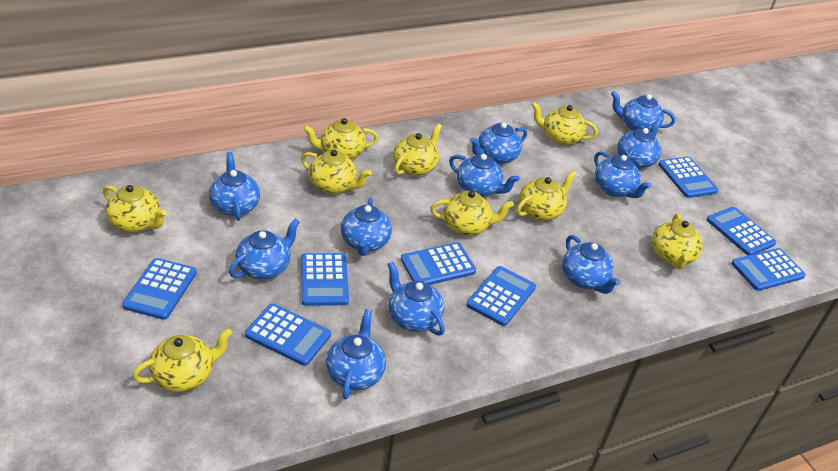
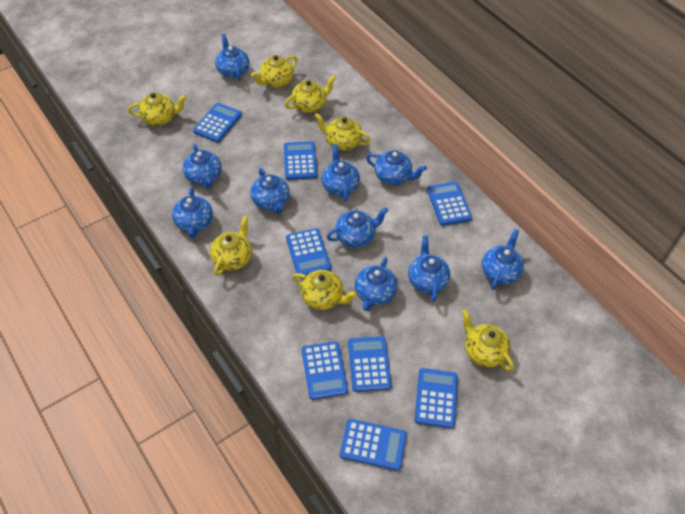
blue teapot: [209,152,260,221] [229,218,300,280] [326,309,386,399] [341,198,392,256] [388,262,445,336] [449,154,520,197] [470,122,527,164] [562,235,621,294] [594,151,651,198] [611,91,675,131] [617,119,661,169] = 11 -> [172,187,213,238] [183,144,221,189] [215,34,249,81] [251,168,290,214] [322,144,360,202] [327,207,388,248] [355,257,397,311] [366,151,427,185] [408,236,450,302] [482,229,524,290] = 10
yellow teapot: [103,185,167,233] [132,328,233,392] [301,150,372,194] [303,118,378,159] [393,123,442,176] [430,191,514,236] [516,171,577,221] [531,102,598,146] [652,213,703,269] = 9 -> [128,93,187,126] [210,215,252,276] [251,55,298,88] [285,75,336,113] [292,270,357,310] [314,113,370,150] [462,310,514,371] = 7

